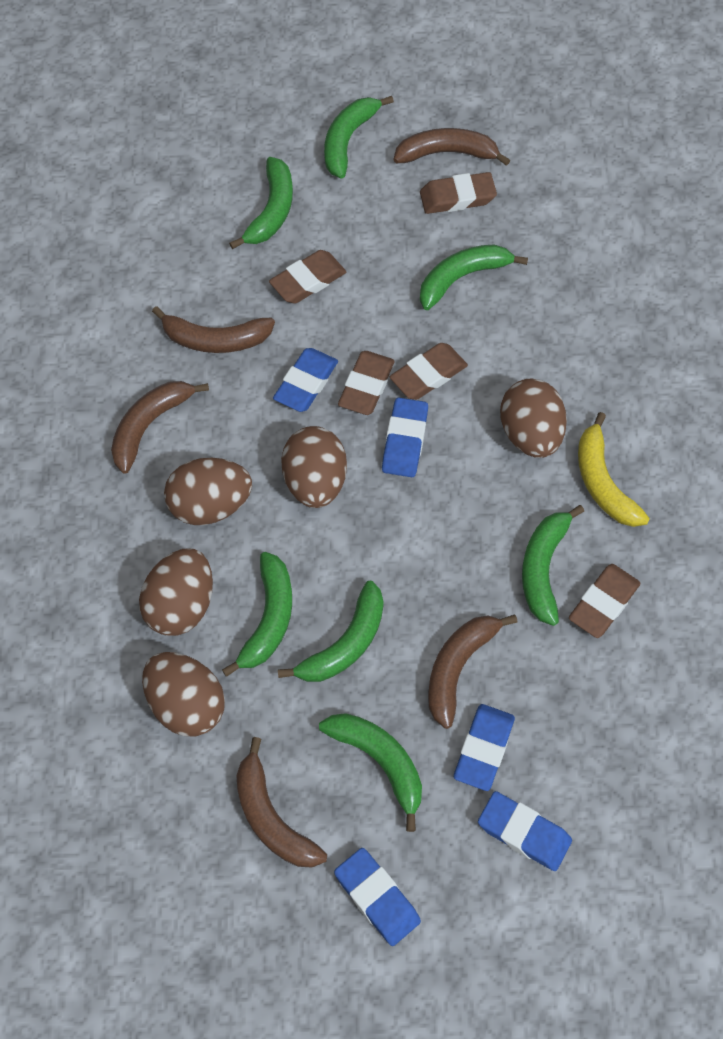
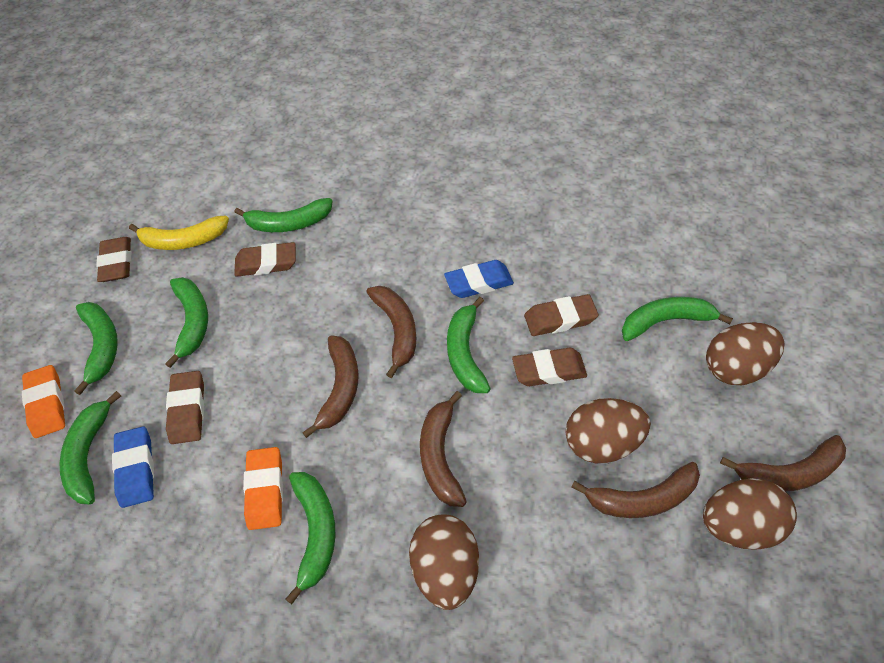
blue eraser: [273,348,338,412] [334,848,421,946] [382,398,428,477] [454,704,515,791] [478,791,572,871] = 5 -> [112,426,154,508] [444,260,514,298] = 2
brown egg: [139,548,213,636] [142,652,225,736] [164,458,252,525] [281,426,347,508] [500,378,567,458] = 5 -> [409,514,479,610] [565,398,651,463] [703,478,797,550] [706,322,785,385] = 4
orange eraser: none = 0 -> [22,365,65,438] [243,447,283,530] = 2

